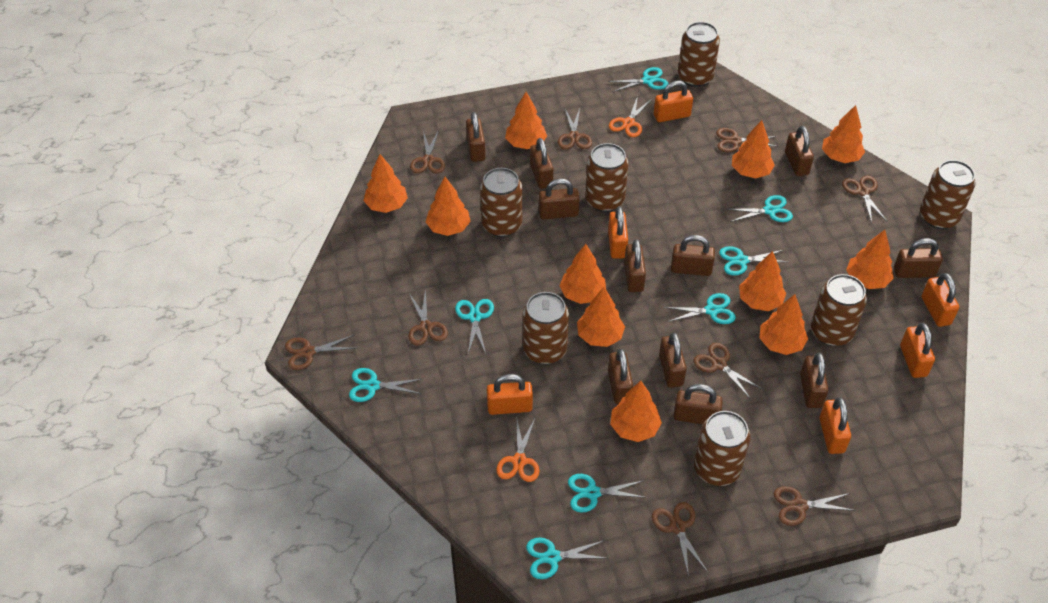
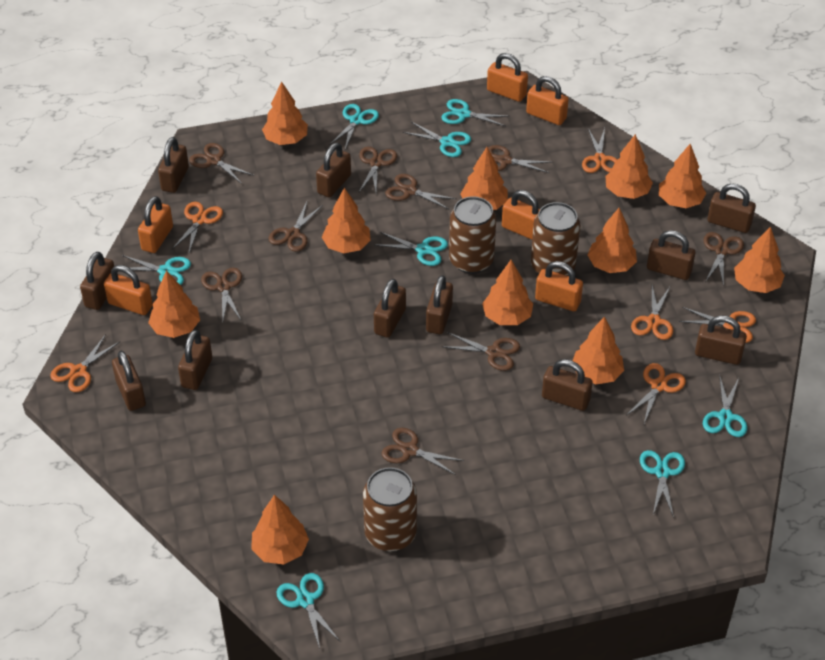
brown can: [480,168,522,237] [523,292,569,364] [585,143,629,212] [678,22,720,87] [694,411,750,486] [811,274,867,346] [920,160,976,229] = 7 -> [363,467,417,551] [449,196,496,274] [531,202,580,276] = 3
orange scissors: [496,419,539,482] [609,96,652,137] = 2 -> [50,334,120,392] [172,202,223,253] [582,128,617,173] [627,363,686,423] [631,285,673,340] [679,307,756,343] = 6

